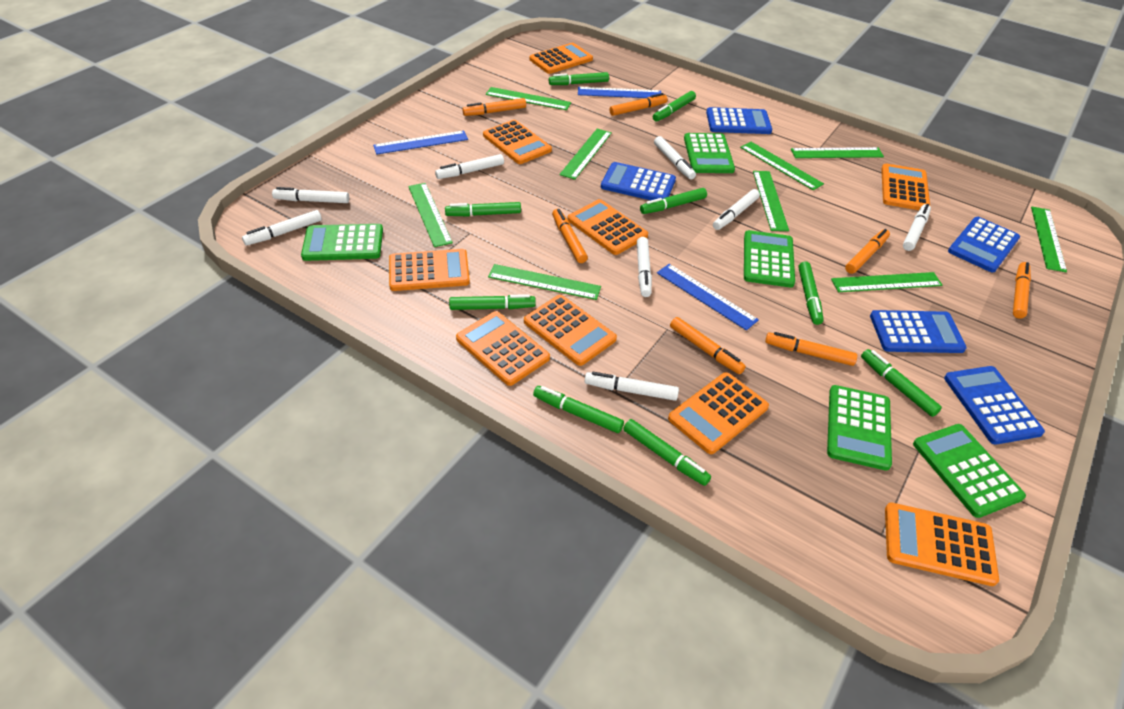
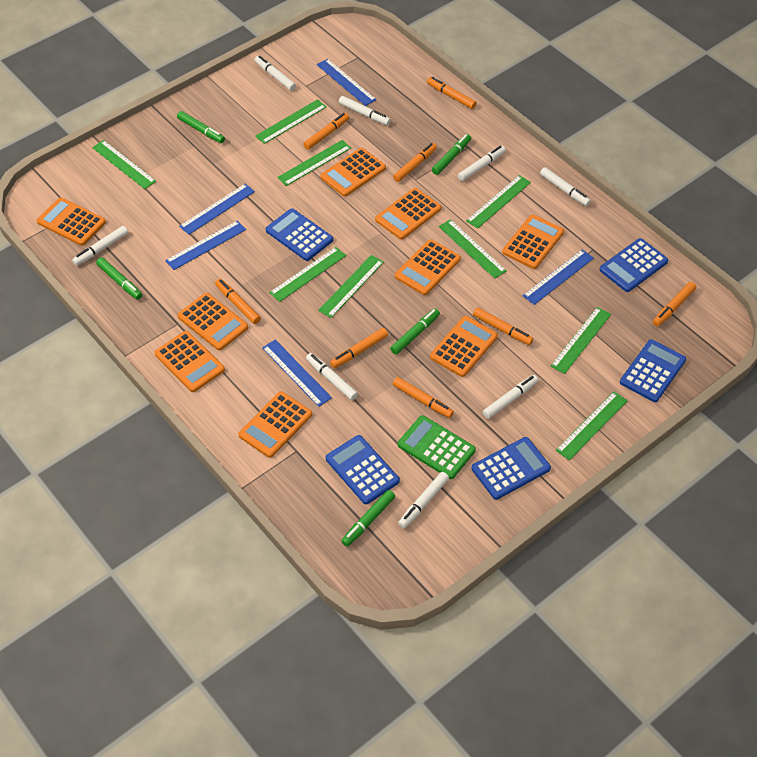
blue ruler: [373,131,468,155] [578,87,661,98] [657,264,759,331] = 3 -> [165,220,246,270] [179,184,255,235] [262,340,332,407] [317,59,376,106] [523,250,594,305] = 5
green calculator: [301,224,383,261] [684,133,735,173] [744,230,795,288] [827,385,892,471] [913,424,1026,518] = 5 -> [398,415,476,479] = 1
green marker: [445,202,521,217] [449,294,536,310] [533,386,624,433] [549,72,609,85] [623,419,711,486] [640,188,707,214] [653,91,696,122] [798,261,824,325] [861,349,942,417] = 9 -> [96,257,142,300] [177,111,225,143] [342,490,395,547] [390,308,440,355] [432,134,471,175] = 5
orange marker: [462,98,526,116] [552,209,588,263] [609,93,668,116] [670,317,746,374] [765,332,857,366] [845,229,890,274] [1013,262,1031,319] = 7 -> [215,279,261,324] [303,113,350,150] [330,328,388,368] [393,143,437,182] [393,377,454,418] [427,77,476,109] [473,307,533,345] [653,282,696,327] = 8

